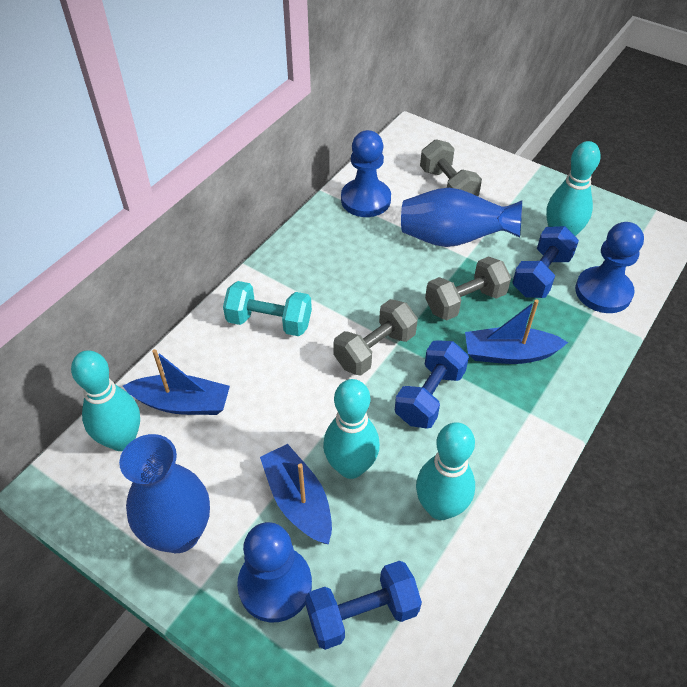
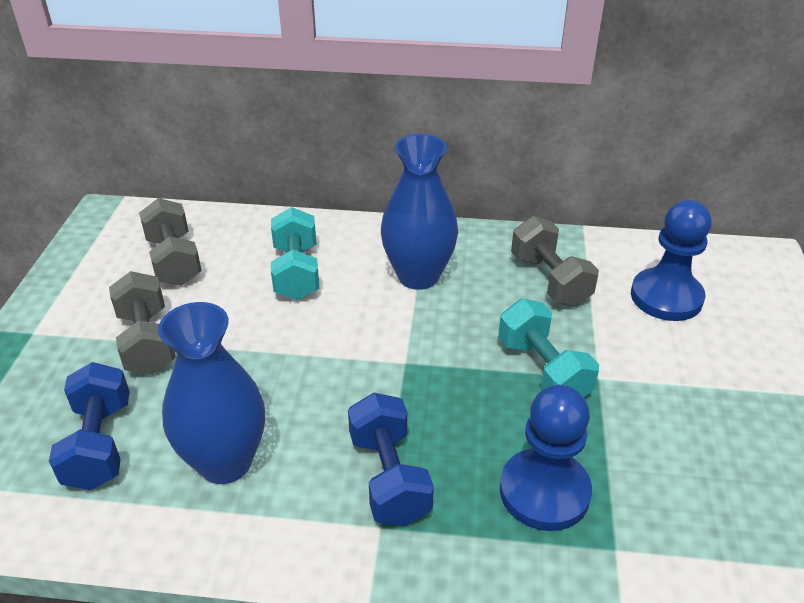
blue boat: [123,349,230,415] [260,444,332,544] [465,299,568,364] = 3 -> none = 0
blue dumbbell: [305,561,422,650] [395,340,469,429] [512,226,579,298] = 3 -> [49,362,129,490] [348,393,434,526] = 2
blue pawn: [237,522,312,622] [341,130,391,217] [575,222,644,313] = 3 -> [500,385,592,531] [631,200,711,321] = 2
turquoise bowling pin: [71,350,140,451] [323,379,380,479] [416,422,475,520] [546,141,601,236] = 4 -> none = 0
turquoise dumbbell: [223,281,312,336] = 1 -> [271,207,320,300] [498,299,599,397] = 2

